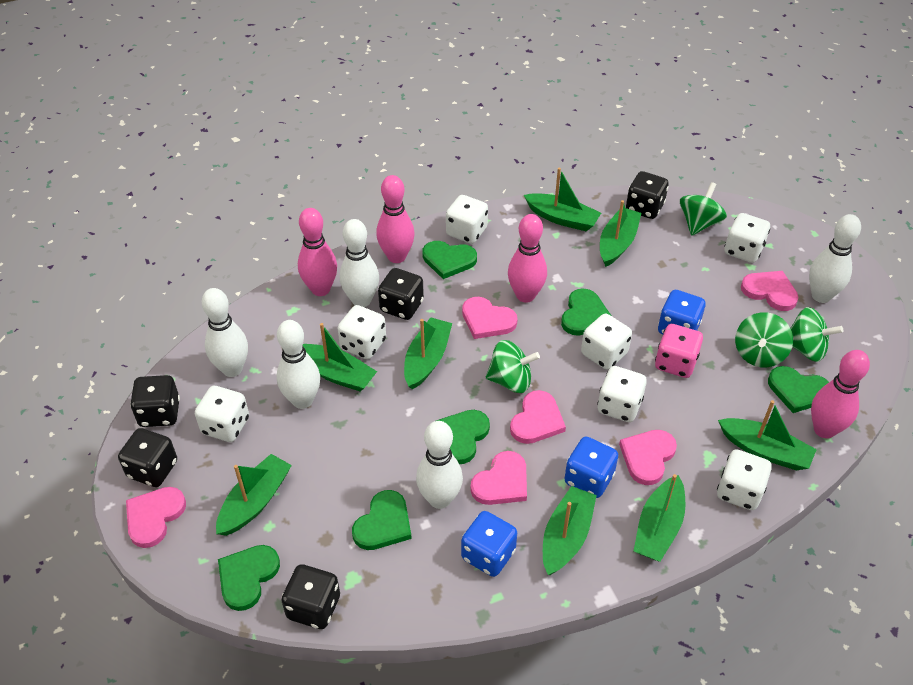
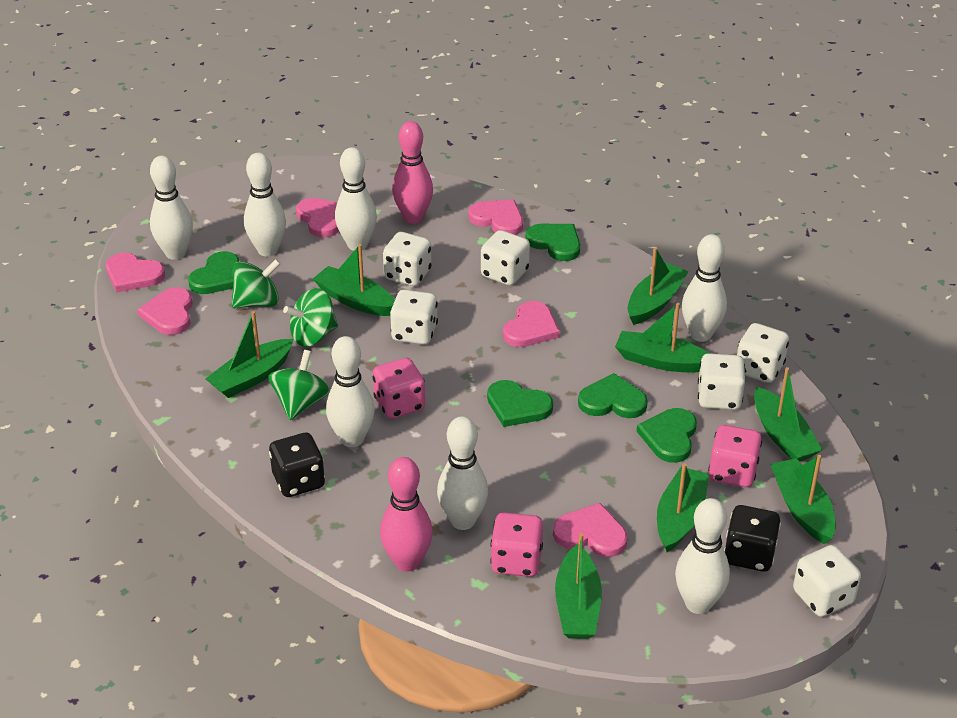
black dice: [118,428,177,487] [130,375,180,427] [281,564,340,629] [378,268,424,320] [626,171,669,219] = 5 -> [269,432,325,497] [724,505,781,572] = 2
blue dice: [461,511,517,577] [564,437,618,498] [658,290,705,335] = 3 -> none = 0
green heart: [218,545,280,611] [352,490,412,550] [422,241,477,279] [436,410,490,464] [561,288,611,336] [768,366,829,413] = 6 -> [188,251,239,294] [487,380,553,427] [526,224,580,261] [578,373,648,418] [636,408,697,463] = 5
green spinning top: [486,340,540,393] [680,182,727,236] [735,312,793,367] [790,307,843,362] = 4 -> [232,259,281,308] [268,350,330,420] [283,288,338,347] = 3
pink bowling pin: [298,208,337,296] [376,175,415,263] [508,214,547,303] [811,350,870,439] = 4 -> [380,457,433,572] [392,121,433,224] = 2
pink dice: [655,324,703,378] = 1 -> [372,358,425,419] [490,513,543,577] [708,425,762,487] = 3
white bowling pin: [202,288,248,377] [277,320,320,409] [340,219,379,307] [416,421,463,509] [809,214,861,303] = 5 -> [150,156,193,260] [244,153,286,256] [326,336,375,447] [335,147,377,251] [437,416,488,530] [675,498,730,614] [682,234,727,342] = 7
white dice: [195,386,249,442] [338,305,386,359] [446,195,488,244] [581,314,632,370] [597,366,647,422] [717,449,772,510] [725,213,770,263] = 7 -> [383,232,432,286] [390,290,438,345] [481,230,530,286] [698,353,745,410] [737,323,789,383] [793,545,861,617] = 6

